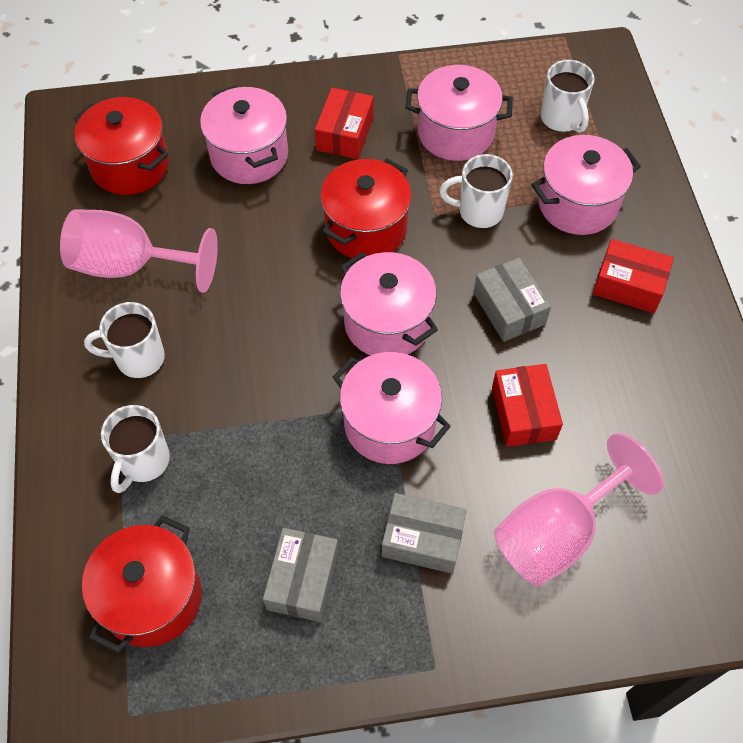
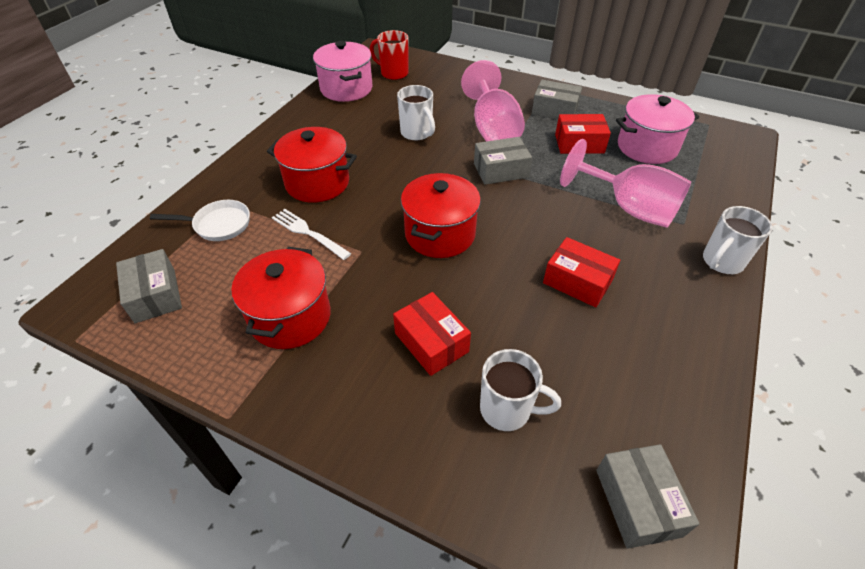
grey box: [263,528,339,622] [382,493,467,574] [473,258,551,342] = 3 -> [116,249,182,323] [474,137,532,185] [532,80,582,119] [596,444,699,549] = 4
pink pot: [200,86,288,184] [333,352,451,464] [340,252,438,356] [405,65,513,161] [531,135,641,235] = 5 -> [313,41,372,102] [616,94,699,164] = 2
red mug: none = 0 -> [370,30,409,80] = 1
white fork: none = 0 -> [272,209,351,260] = 1
white mug: [84,302,165,378] [101,405,170,493] [440,154,513,228] [541,60,595,133] = 4 -> [397,85,435,141] [480,349,561,431] [703,206,772,275] = 3
white pan: none = 0 -> [150,200,250,241] = 1

